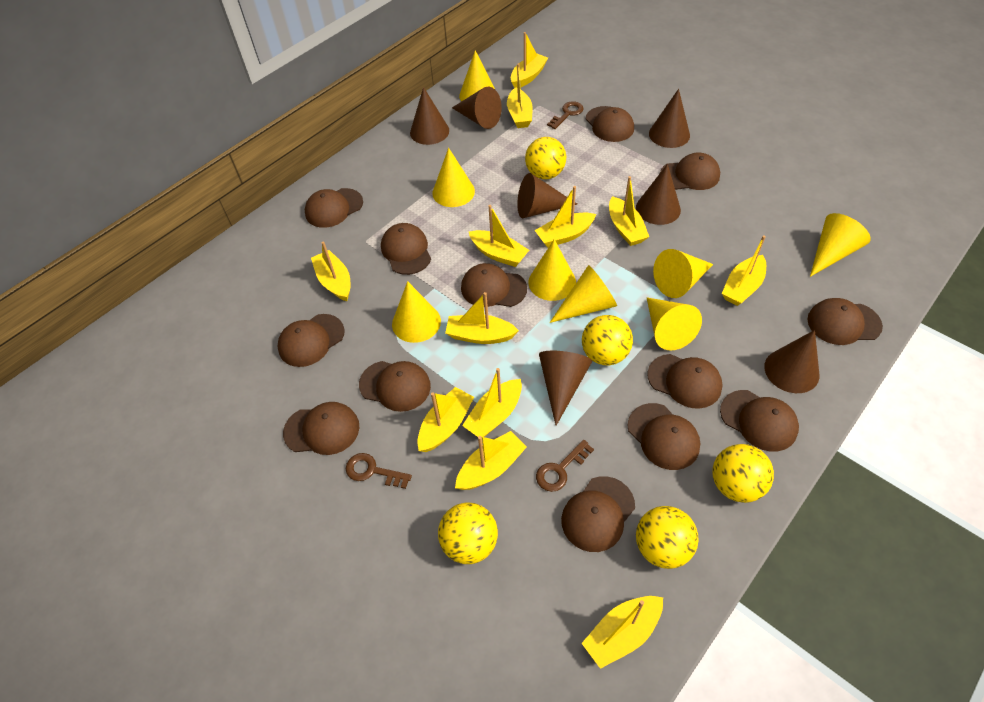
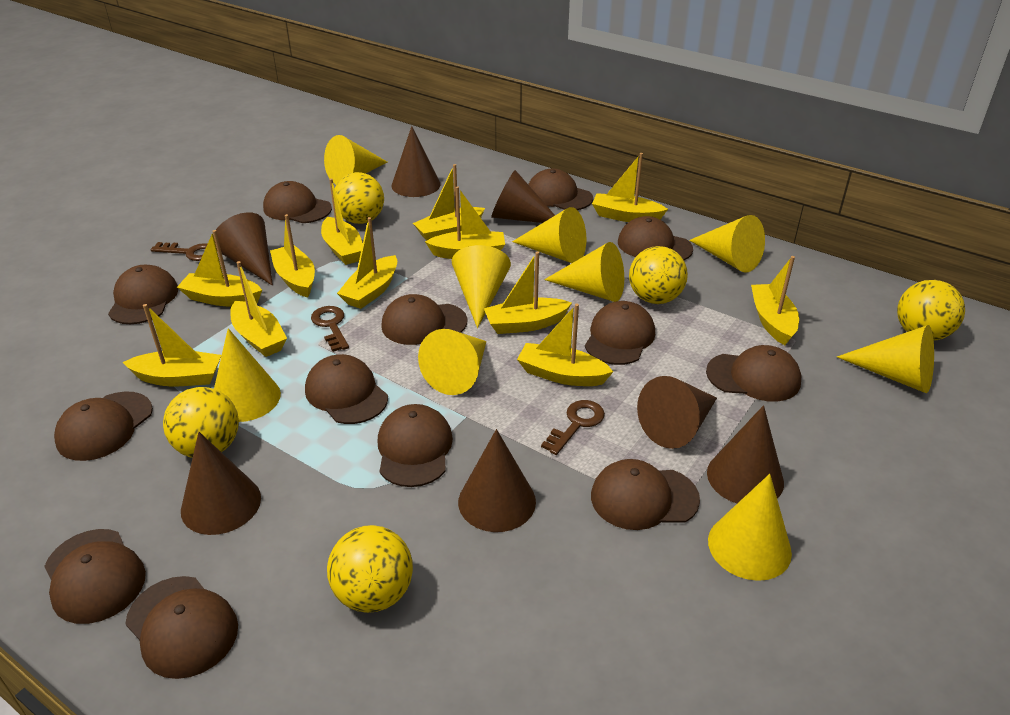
yellow cone: [392,281,441,343] [432,148,475,207] [459,50,495,101] [529,239,576,301] [549,265,617,323] [647,298,702,350] [653,249,713,298] [810,213,871,277] = 8 -> [214,328,281,422] [324,135,387,184] [418,329,487,395] [452,245,511,328] [512,207,586,263] [544,242,624,302] [689,215,765,273] [708,474,792,581] [837,325,934,393] = 9

